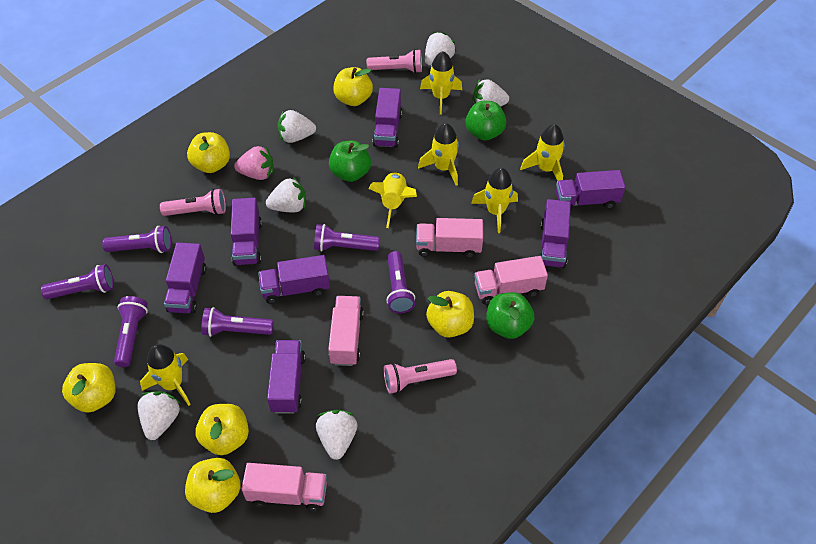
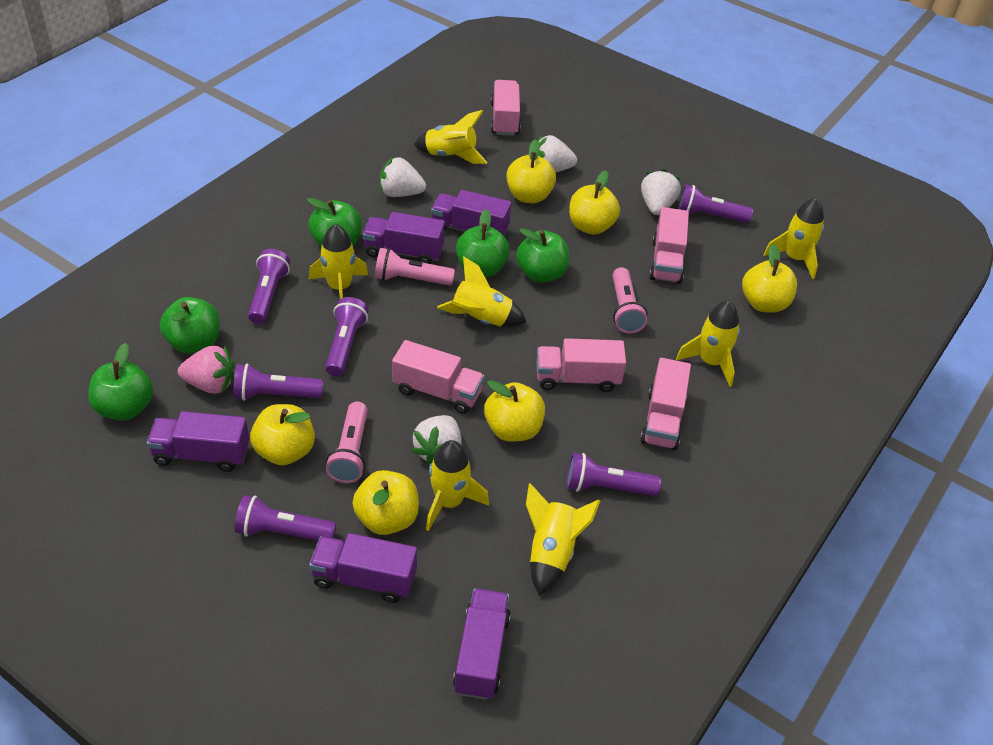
green apple: [329,141,371,182] [465,101,506,141] [486,292,535,339] = 3 -> [88,343,153,420] [160,297,220,354] [307,198,362,247] [456,209,510,277] [516,228,569,283] = 5
pink truck: [241,463,327,511] [328,296,364,366] [416,218,483,258] [474,256,548,305] = 4 -> [392,340,484,414] [491,80,520,136] [537,338,626,392] [640,358,691,450] [649,207,689,284] = 5
purple truck: [164,242,206,314] [231,198,262,266] [258,255,330,304] [267,340,306,414] [373,88,402,148] [539,199,571,268] [556,170,625,211] = 7 -> [147,411,249,472] [309,533,417,603] [363,212,445,264] [431,190,511,236] [453,588,511,700] = 5
white strawberry: [137,391,180,440] [266,177,306,213] [277,110,316,143] [316,409,357,460] [425,32,456,66] [473,79,509,107] = 6 -> [380,156,426,197] [412,415,462,466] [538,135,577,173] [641,169,681,215] = 4
yellow rocket: [140,344,191,406] [368,172,417,228] [418,123,459,186] [420,51,462,115] [471,168,518,233] [520,124,565,181] = 6 -> [309,224,368,299] [414,110,488,164] [426,440,489,531] [437,256,526,327] [526,483,600,595] [676,301,740,387] [763,197,824,279] = 7

